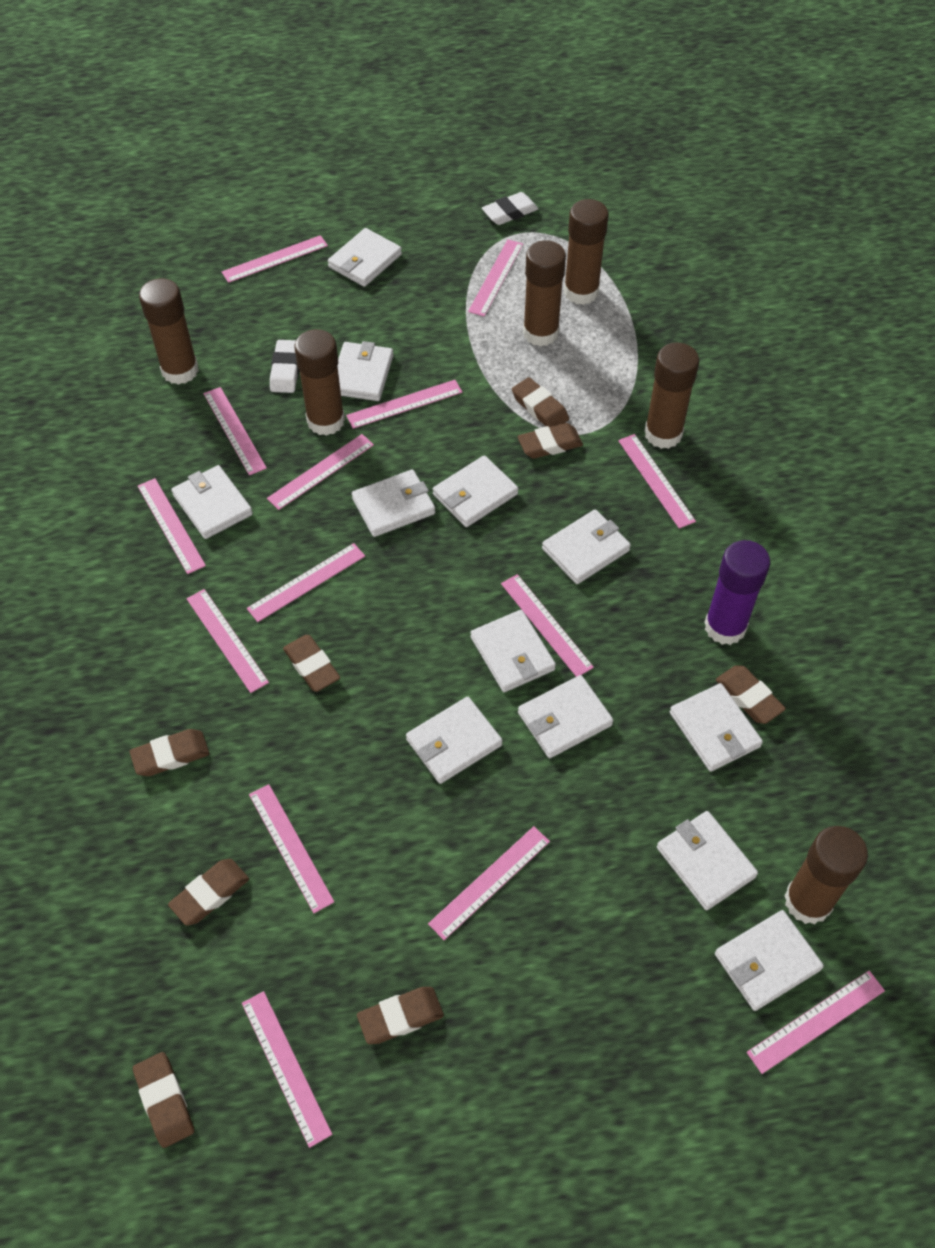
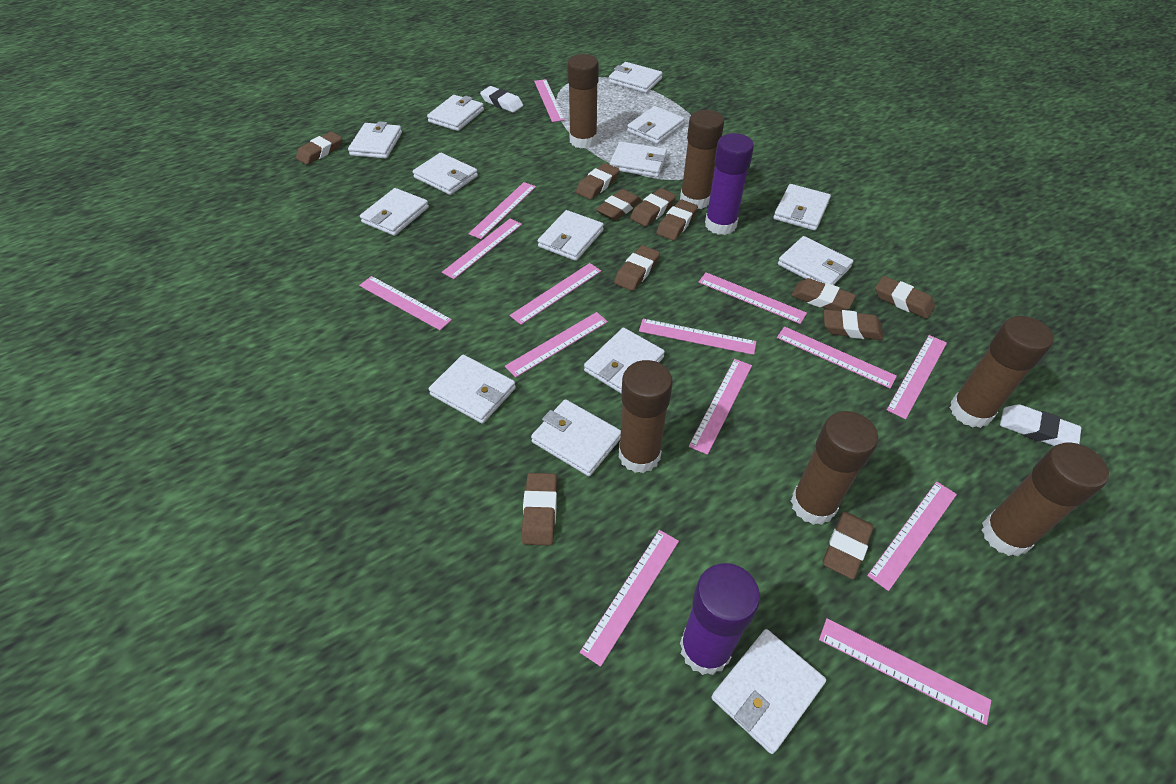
brown eraser: [130,729,210,776] [133,1052,194,1148] [168,859,249,926] [283,635,340,692] [357,987,444,1044] [512,377,569,427] [517,423,583,459] [716,665,786,724] = 8 -> [296,131,342,165] [522,473,557,545] [576,163,620,200] [596,189,641,221] [614,245,660,291] [630,188,676,226] [656,199,698,241] [791,278,856,311] [823,511,874,579] [824,309,883,340] [875,276,935,319] = 11
purple glue stick: [704,540,770,645] = 1 -> [680,563,760,675] [705,133,754,235] = 2
white wallet: [171,465,253,539] [328,228,402,287] [338,341,393,401] [352,469,435,537] [406,697,503,784] [433,455,518,527] [470,610,556,692] [518,675,613,758] [542,509,631,584] [657,811,758,910] [670,683,763,772] [715,910,824,1011] = 12 -> [348,121,402,159] [360,188,429,236] [413,153,478,195] [427,95,484,131] [429,355,516,424] [531,399,621,476] [538,210,604,261] [584,328,665,393] [609,62,663,93] [610,142,667,177] [627,106,685,144] [711,629,826,754] [774,184,831,231] [778,236,853,285] = 14

